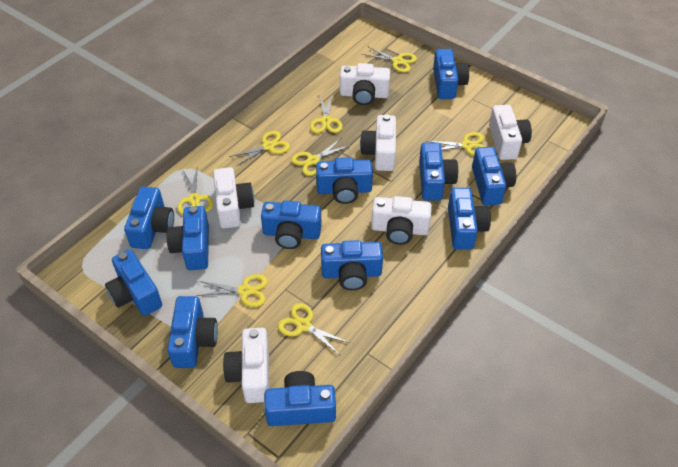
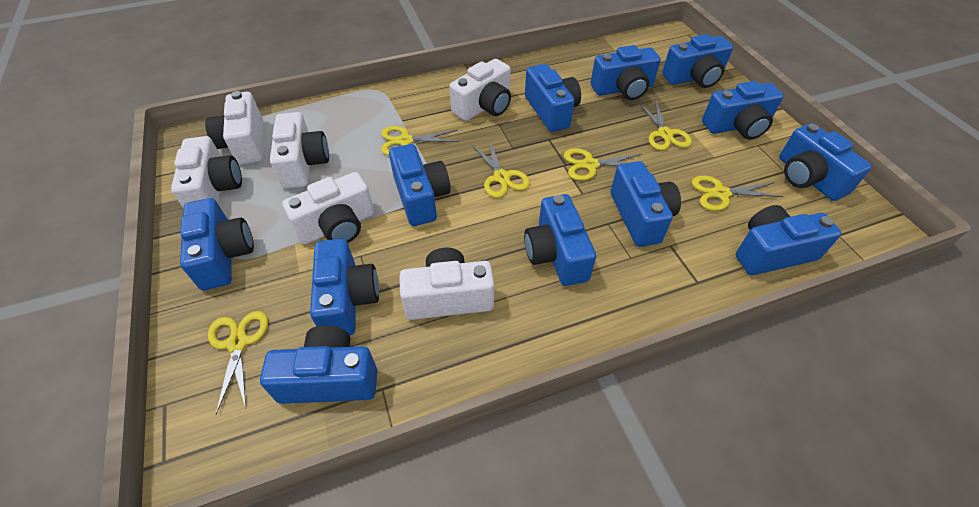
yellow scissors: [177,166,213,215] [196,274,268,307] [229,131,290,166] [278,303,350,355] [291,139,351,176] [310,94,343,133] [362,46,417,72] [427,132,485,156] = 8 -> [208,311,268,414] [381,126,459,155] [472,139,530,198] [564,148,648,181] [639,101,692,150] [692,176,783,211] = 6

